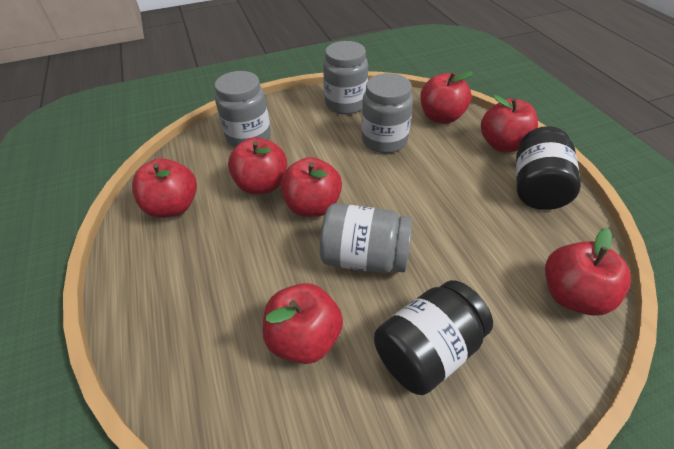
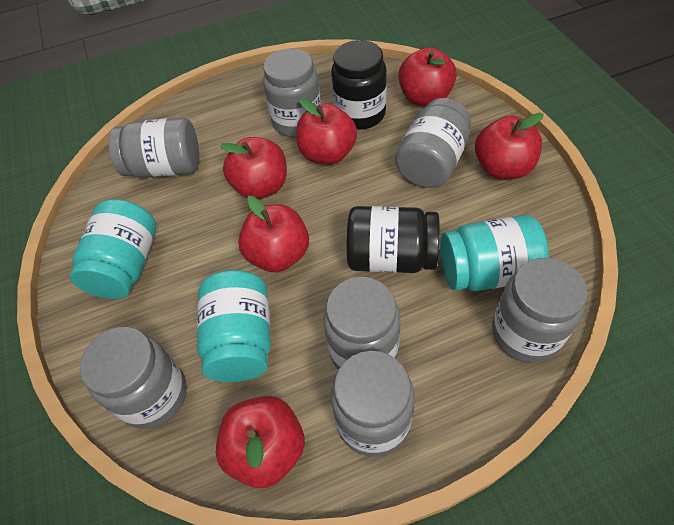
grey jar: [214,71,271,147] [320,203,413,273] [323,41,368,115] [362,73,413,153] = 4 -> [80,327,187,429] [109,117,199,178] [263,48,321,137] [323,277,400,370] [331,351,415,457] [395,98,471,188] [492,258,587,363] = 7
red apple: [132,158,197,218] [228,137,287,195] [263,283,343,364] [280,157,342,217] [420,71,473,124] [481,95,538,152] [545,228,631,315] = 7 -> [216,396,305,488] [220,137,287,199] [238,196,309,272] [296,98,357,165] [398,47,457,106] [475,113,544,179] = 6
turquoise jar: none = 0 -> [70,199,156,299] [197,270,271,382] [440,215,549,291] = 3

